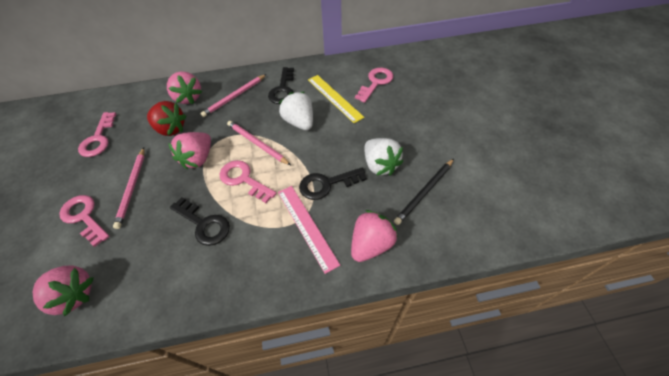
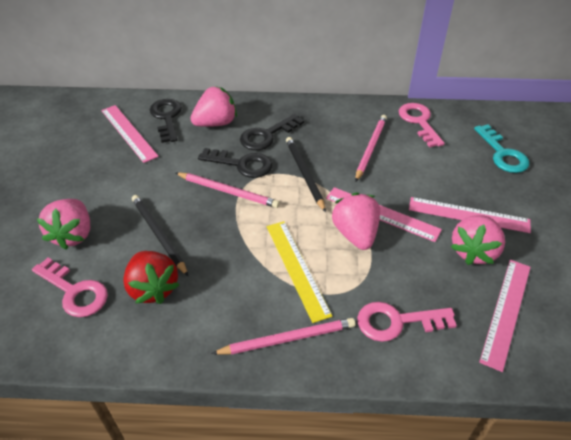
black pencil: [394,159,454,225] = 1 -> [132,195,188,276] [286,137,326,212] = 2
pink key: [59,195,110,247] [78,112,116,157] [219,160,277,203] [355,68,393,103] = 4 -> [32,258,108,317] [357,302,457,342] [399,103,445,147] = 3
pink ruler: [278,186,340,274] = 1 -> [101,105,159,163] [326,187,442,242] [409,197,531,233] [479,260,531,372] = 4
turquoise key: none = 0 -> [474,124,529,173] = 1
white strawberry: [279,92,313,130] [365,138,403,176] = 2 -> none = 0

